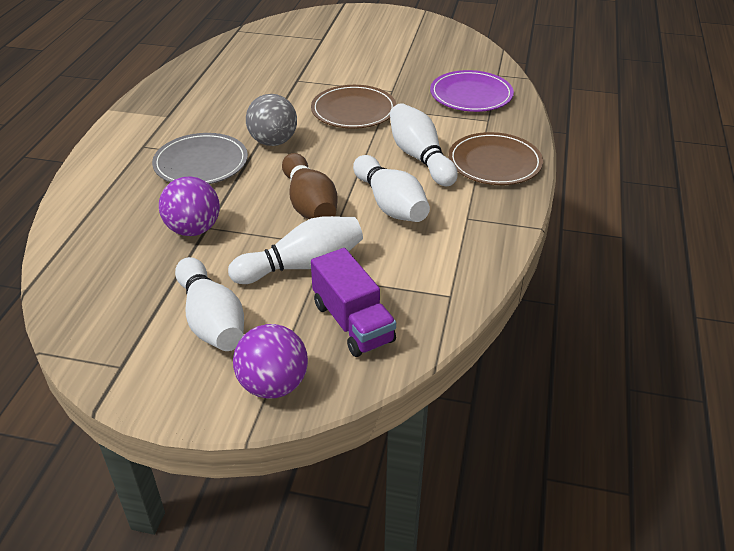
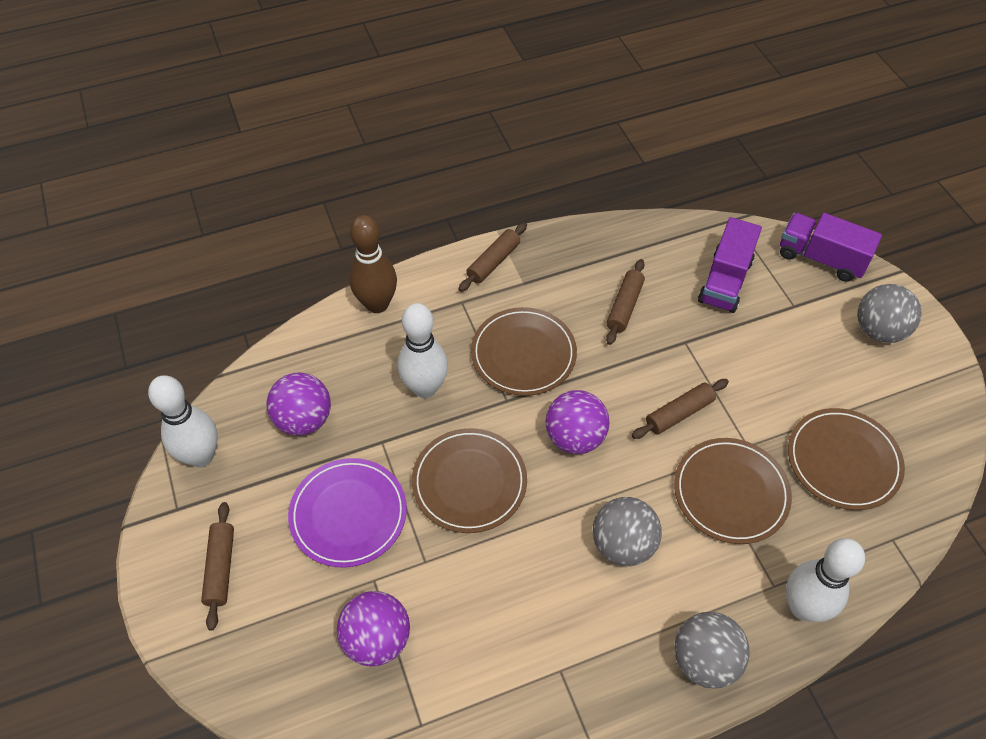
brown plate: [311,85,397,129] [448,132,543,185] = 2 -> [412,428,527,533] [471,307,577,396] [674,438,792,544] [788,408,905,510] = 4
brown rolling pin: none = 0 -> [201,502,234,631] [458,222,527,292] [606,259,645,345] [632,379,729,439] = 4
grey ball: [246,94,297,146] = 1 -> [593,497,662,566] [674,612,750,689] [857,284,922,343] = 3
grey plate: [152,133,248,184] = 1 -> none = 0
purple ball: [159,176,220,236] [233,324,308,399] = 2 -> [267,373,331,436] [337,591,410,666] [545,390,609,454] = 3
purple truck: [311,248,396,357] = 1 -> [698,217,762,313] [780,213,882,282] = 2
white bowling pin: [175,257,244,351] [228,216,363,284] [353,155,430,222] [390,103,458,186] = 4 -> [148,375,218,467] [398,303,448,398] [786,538,865,622] = 3

